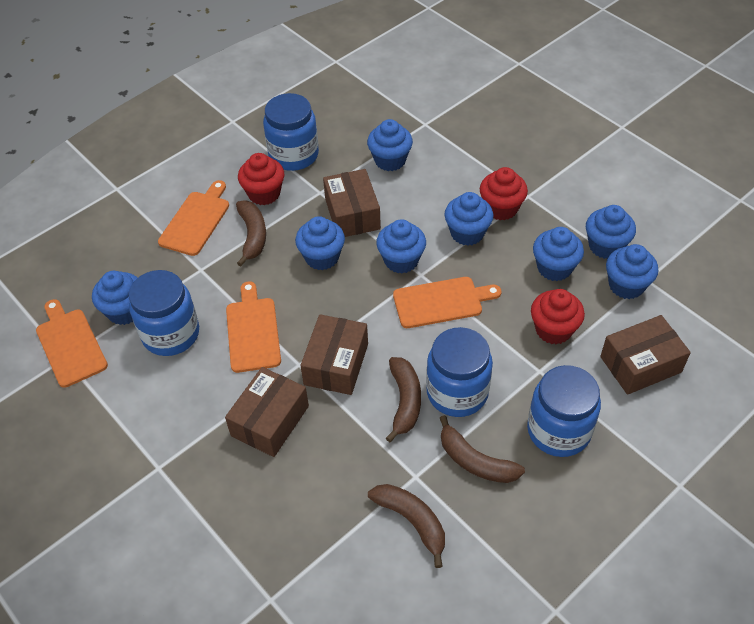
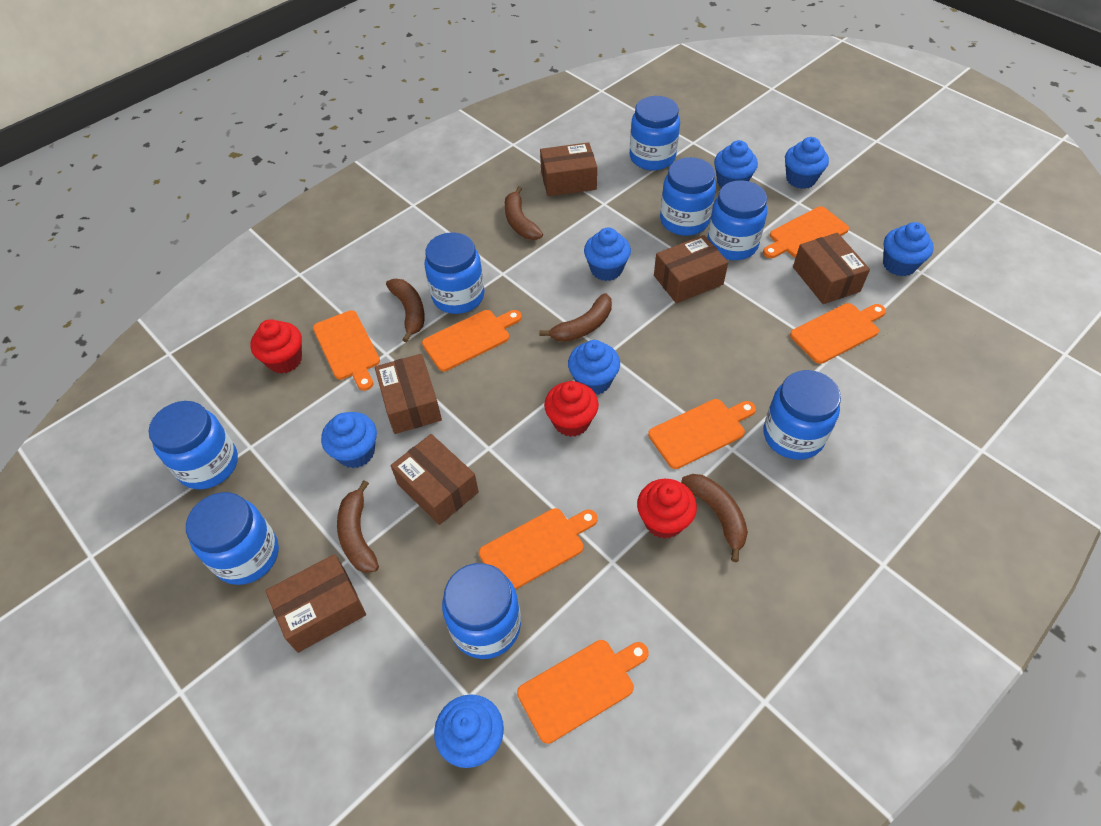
blue cupcake: [92,271,137,325] [295,216,345,270] [367,119,413,171] [376,219,426,273] [444,192,493,246] [533,227,584,281] [586,205,636,259] [606,244,658,299] = 8 -> [321,412,377,468] [434,694,504,768] [568,340,620,395] [584,228,631,281] [714,140,758,188] [785,137,829,189] [883,222,934,276] = 7
blue jar: [129,270,199,356] [263,93,319,171] [426,327,493,417] [527,365,601,457] = 4 -> [149,401,238,489] [186,492,279,585] [425,232,485,314] [442,563,521,659] [630,96,680,170] [660,157,716,236] [707,180,767,260] [764,370,841,460] = 8
brown banana: [236,201,266,266] [368,484,445,568] [386,357,421,442] [440,415,525,483] = 4 -> [337,480,379,573] [386,279,425,342] [505,186,543,240] [539,293,612,342] [681,474,748,562] = 5
brown box: [225,367,309,457] [300,314,368,395] [323,169,381,237] [600,315,691,395] = 4 -> [265,554,366,653] [375,354,442,434] [391,434,479,525] [540,142,597,196] [654,235,728,303] [793,233,870,304] = 6
orange cutting board: [36,299,108,388] [158,180,229,256] [226,281,281,373] [393,277,502,328] = 4 -> [313,310,380,391] [422,310,522,372] [479,508,597,590] [517,640,649,744] [648,399,756,469] [763,206,849,258] [790,303,886,364] = 7

